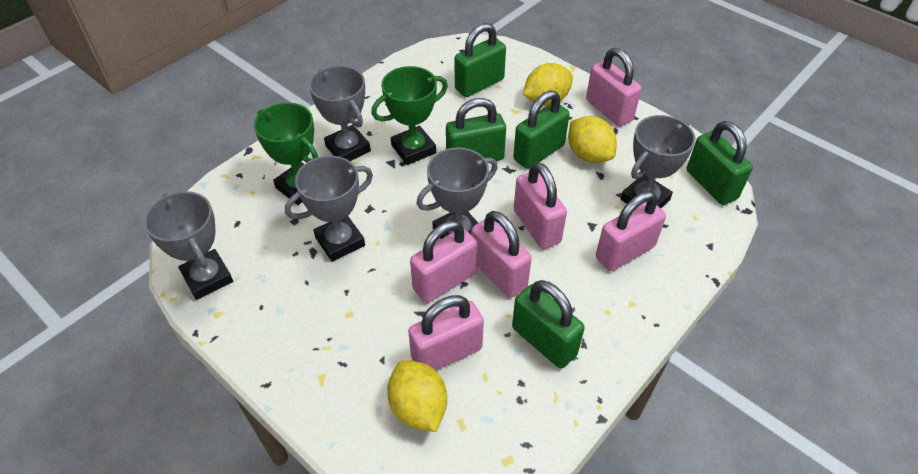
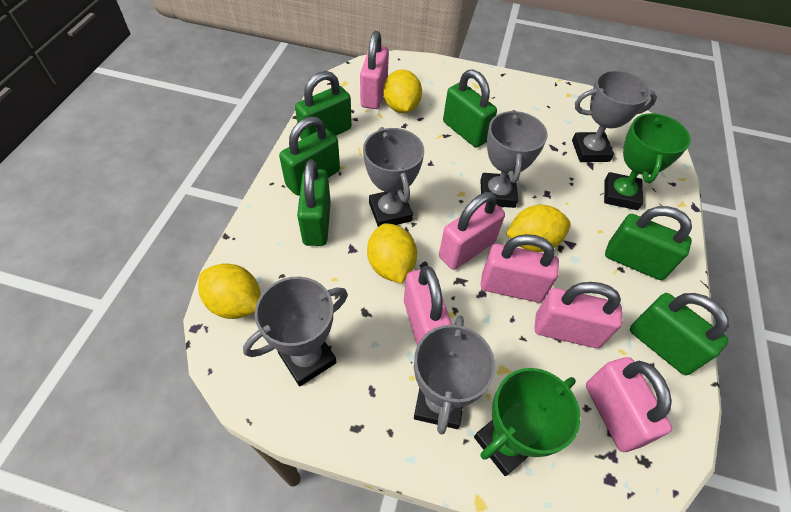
green padlock: [446,98,506,161] [455,23,506,97] [512,280,585,368] [513,90,570,169] [687,121,753,205] = 5 -> [279,116,340,196] [295,71,352,139] [297,160,331,246] [443,69,497,148] [605,206,692,280] [630,293,729,375] = 6
yellow lemon: [387,360,447,432] [523,63,573,105] [568,116,617,163] = 3 -> [198,263,261,319] [367,223,417,284] [383,69,422,113] [506,205,571,252] = 4

